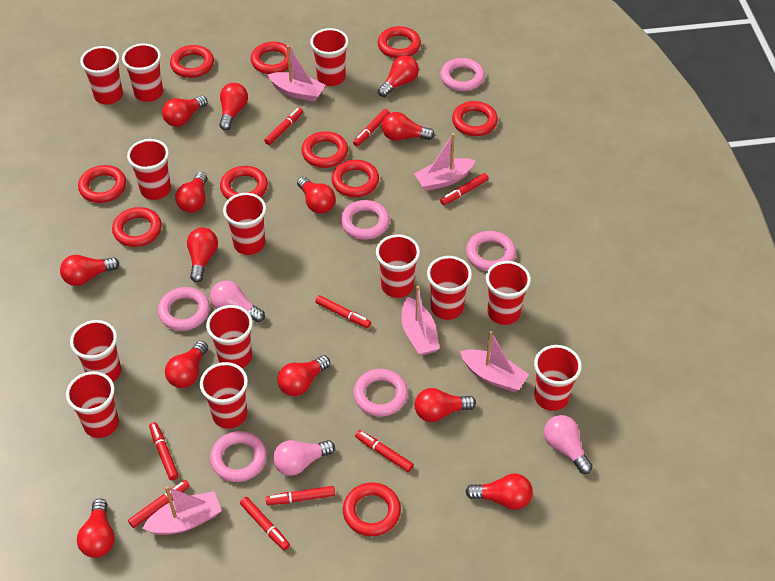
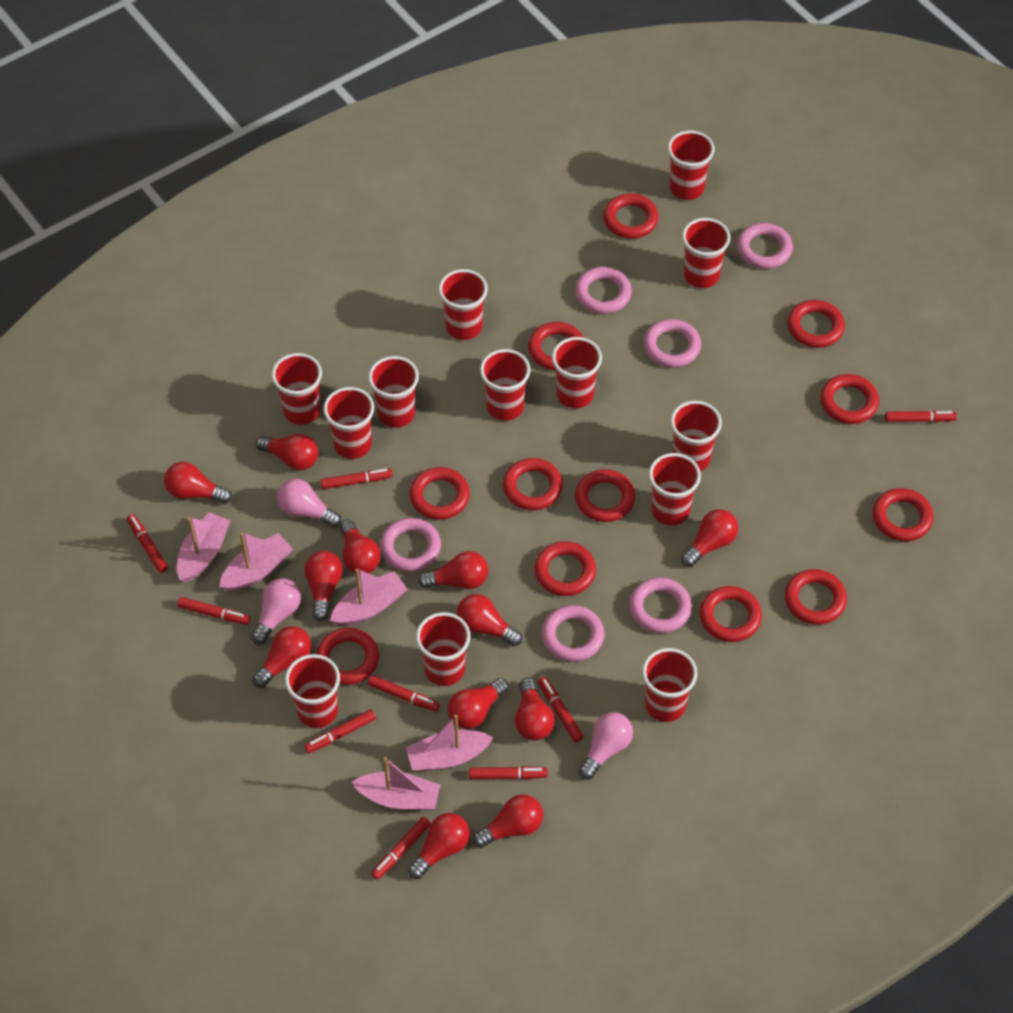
red light bulb: [60,255,119,286] [77,498,115,558] [162,96,207,127] [165,341,208,388] [175,172,207,213] [187,227,218,282] [219,83,248,131] [278,355,330,396] [297,177,336,214] [378,56,419,97] [382,112,435,141] [414,388,476,422] [465,474,533,510] = 13 -> [164,462,232,504] [252,626,311,688] [256,434,318,471] [305,551,343,621] [340,519,381,575] [408,813,470,879] [418,551,488,589] [448,678,509,729] [457,594,522,646] [472,794,543,848] [515,678,555,741] [681,509,738,567] = 12
red ring: [78,165,126,203] [112,207,162,247] [170,45,214,78] [220,166,268,199] [250,42,293,74] [301,131,348,168] [332,160,379,197] [343,482,401,536] [378,26,421,58] [452,101,498,136] = 10 -> [316,628,379,685] [409,467,470,520] [503,458,563,510] [528,322,584,370] [534,541,596,596] [575,469,635,522] [603,193,659,239] [700,586,762,642] [785,569,847,625] [787,300,845,348] [820,374,879,424] [873,488,934,541] = 12

